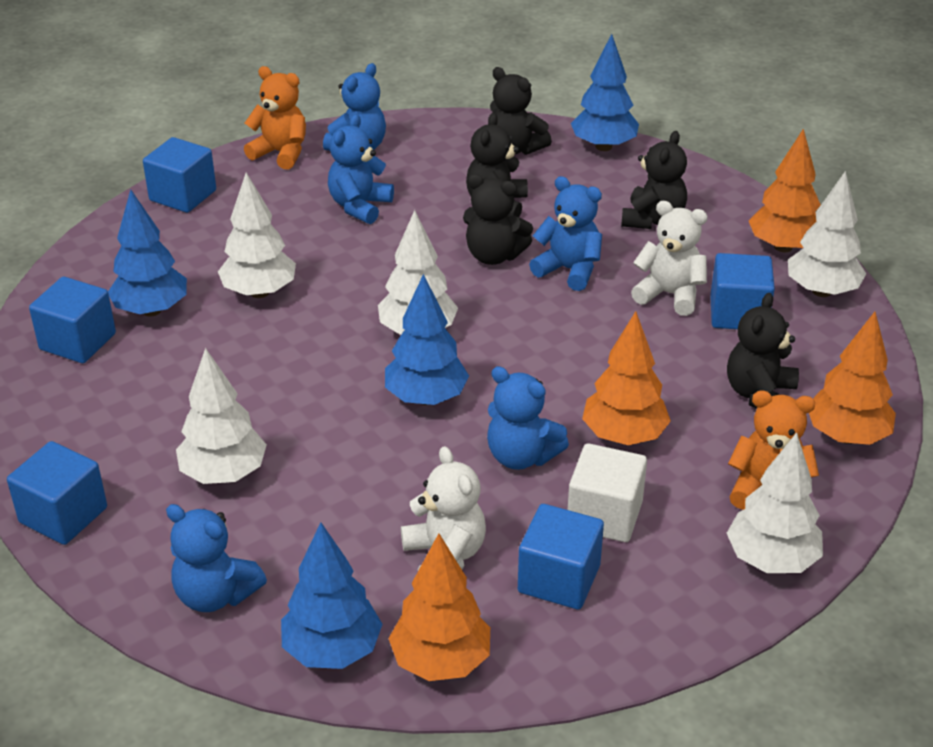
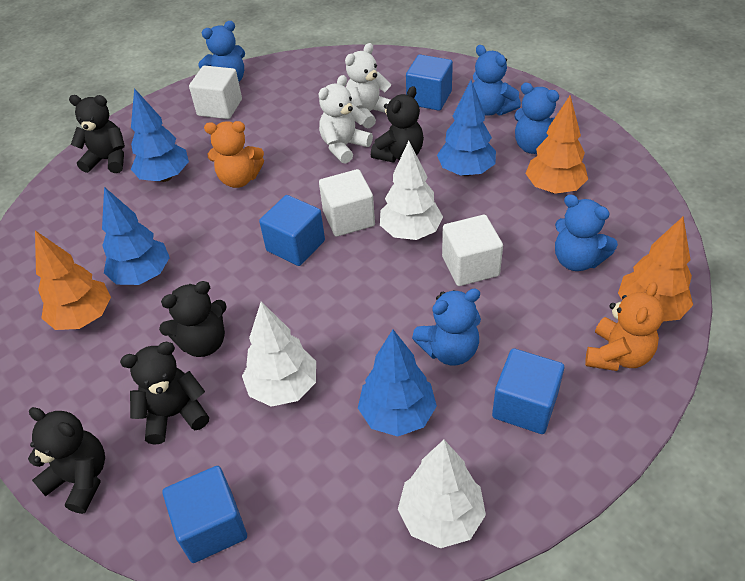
blue cube: [7,441,107,545] [29,277,116,363] [143,137,216,213] [518,504,604,610] [710,253,775,329] = 5 -> [163,466,247,563] [259,195,325,266] [406,55,453,111] [492,348,564,434] = 4
orange tree: [388,533,490,681] [582,311,671,445] [749,128,821,252] [809,312,896,445] = 4 -> [35,230,111,330] [525,96,588,194] [618,217,693,321] = 3
white cube: [568,443,647,542] = 1 -> [189,66,242,119] [319,169,375,237] [442,215,503,286] = 3
white tree: [176,348,267,484] [218,172,296,298] [378,210,458,335] [727,433,823,573] [788,171,866,297] = 5 -> [242,301,316,407] [380,141,443,240] [398,440,486,548] = 3

